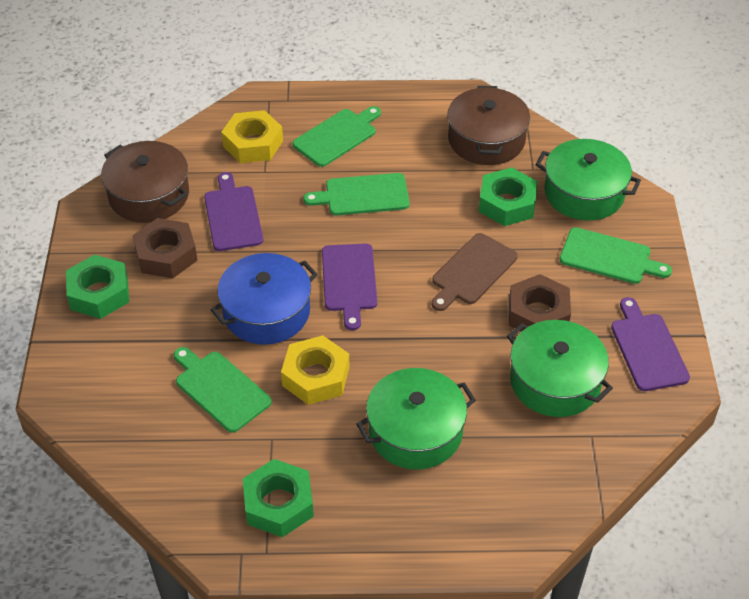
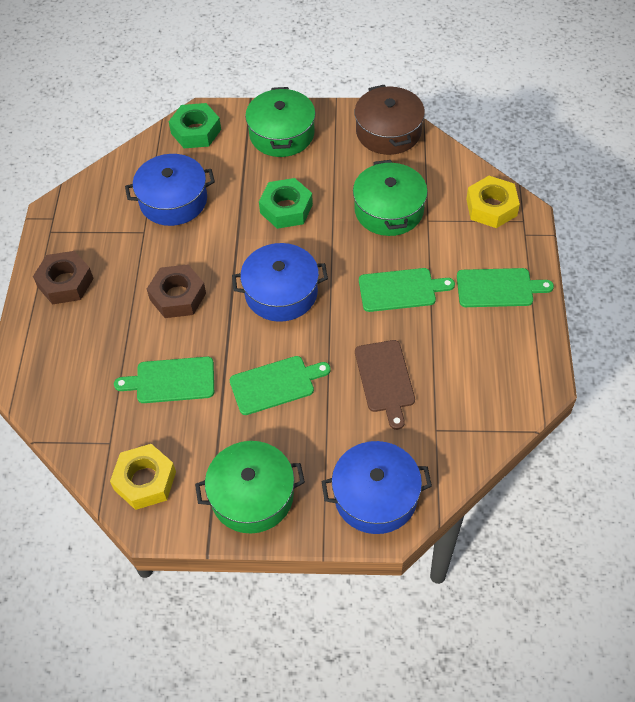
blue pot: [211,253,318,345] = 1 -> [125,154,215,226] [232,243,328,322] [321,441,432,534] = 3
brown pot: [101,141,189,223] [447,86,530,165] = 2 -> [355,85,425,155] = 1
green nut: [66,255,129,319] [243,459,314,537] [479,167,538,226] = 3 -> [168,103,221,148] [259,178,313,229] = 2
purple cutting board: [204,172,263,251] [322,243,377,330] [611,297,690,391] = 3 -> none = 0

